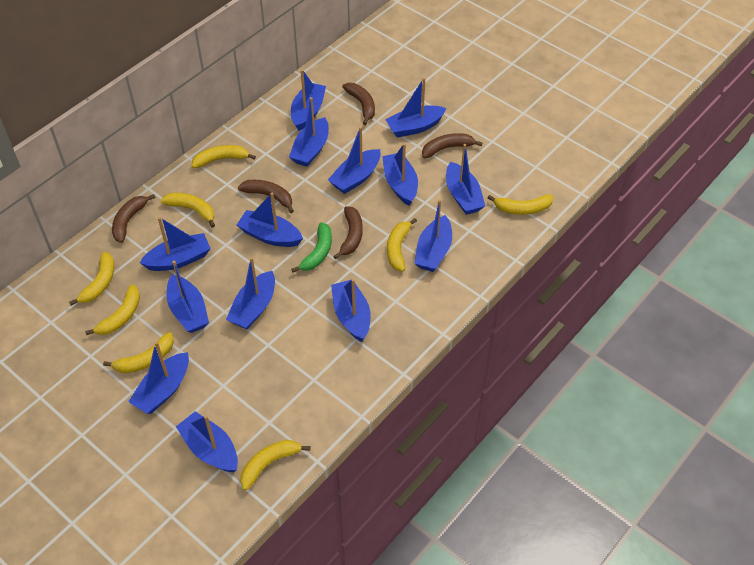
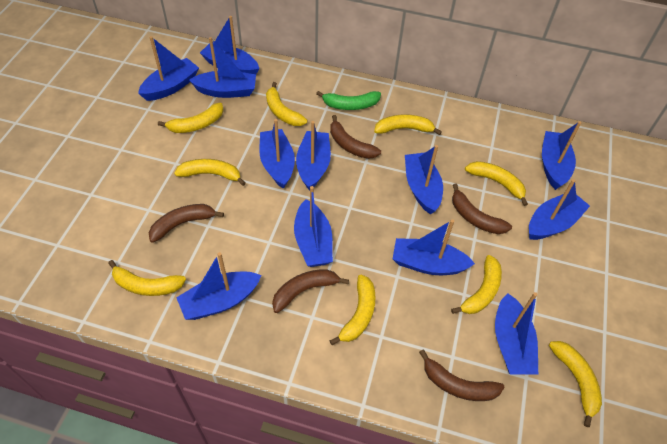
blue boat: [128,341,189,414] [140,217,211,271] [167,261,209,333] [176,411,238,472] [226,257,275,329] [237,193,303,247] [289,97,329,167] [291,69,326,131] [328,127,381,194] [331,279,371,342] [382,143,418,206] [385,78,447,138] [414,200,452,272] [446,144,485,215] = 14 -> [138,36,199,101] [176,252,261,320] [189,37,256,98] [200,16,259,74] [260,119,295,189] [294,186,333,267] [296,121,331,191] [393,219,475,275] [405,145,443,215] [495,292,538,374] [529,179,590,240] [542,121,581,190] = 12
yellow banana: [69,252,114,306] [85,284,140,335] [103,332,174,373] [161,193,215,228] [192,145,256,168] [240,440,310,490] [387,218,417,271] [488,194,553,215] = 8 -> [108,260,186,296] [158,103,224,133] [174,159,246,186] [266,82,307,126] [329,274,376,345] [374,114,442,135] [451,255,502,314] [465,161,528,206] [549,341,602,427] = 9

